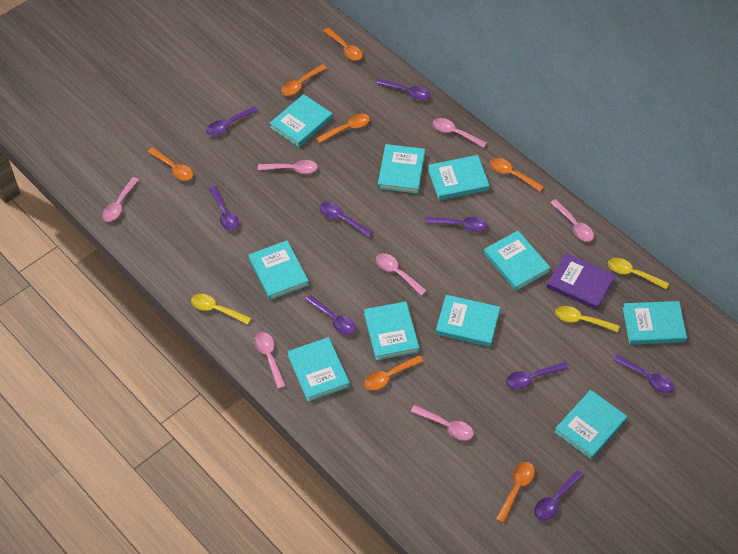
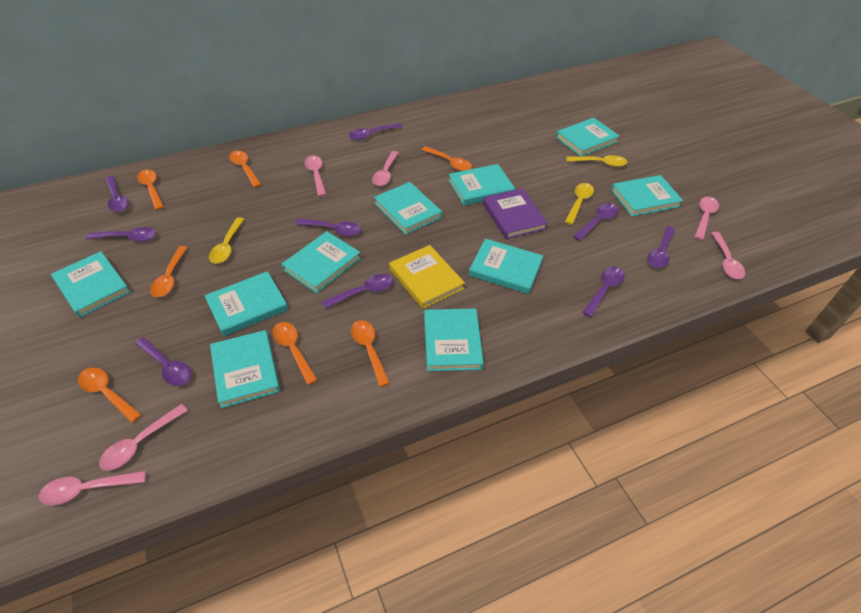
pink spoon: [102,177,139,222] [254,332,286,389] [258,160,318,174] [376,253,427,296] [411,405,474,441] [433,118,487,148] [550,199,594,242] = 7 -> [39,471,146,505] [99,404,188,471] [304,155,326,197] [372,151,399,186] [695,197,719,240] [711,232,745,279] = 6
yellow book: none = 0 -> [389,245,465,309] = 1

